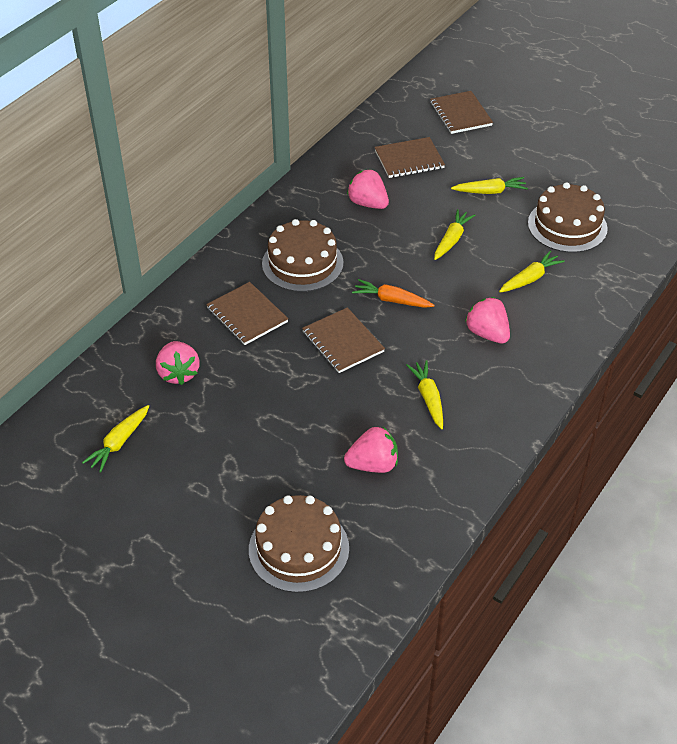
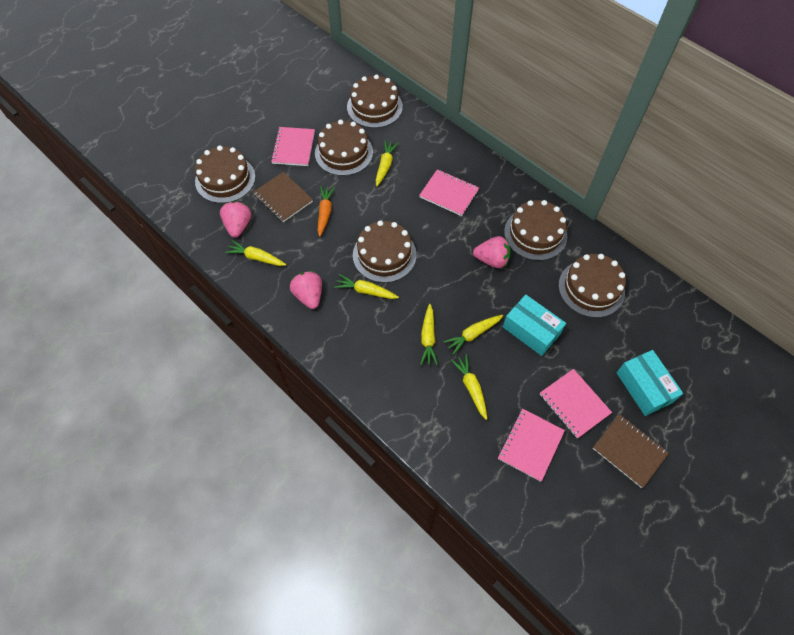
brown cake: [249,495,349,593] [262,219,343,292] [528,182,608,253] = 3 -> [195,146,255,203] [315,120,373,176] [347,74,403,128] [353,220,417,283] [504,200,567,261] [559,254,626,318] = 6
brown notebook: [206,282,288,345] [302,307,385,373] [375,137,445,178] [430,91,493,134] = 4 -> [253,172,313,222] [593,414,669,488] = 2
pink notebook: none = 0 -> [271,127,315,166] [419,169,479,216] [498,409,565,482] [540,369,612,439] = 4
pink strawberry: [156,341,200,385] [344,427,398,473] [347,169,389,209] [465,297,510,343] = 4 -> [220,201,251,238] [290,271,322,309] [473,236,511,268] = 3
turquoise box: none = 0 -> [503,295,566,356] [616,350,683,416] = 2
yellow carrot: [82,405,149,473] [406,360,443,429] [434,209,475,260] [451,177,528,194] [499,251,565,292] = 5 -> [225,240,286,266] [334,274,399,299] [376,140,398,186] [420,304,438,365] [443,315,503,355] [451,354,487,420] = 6

